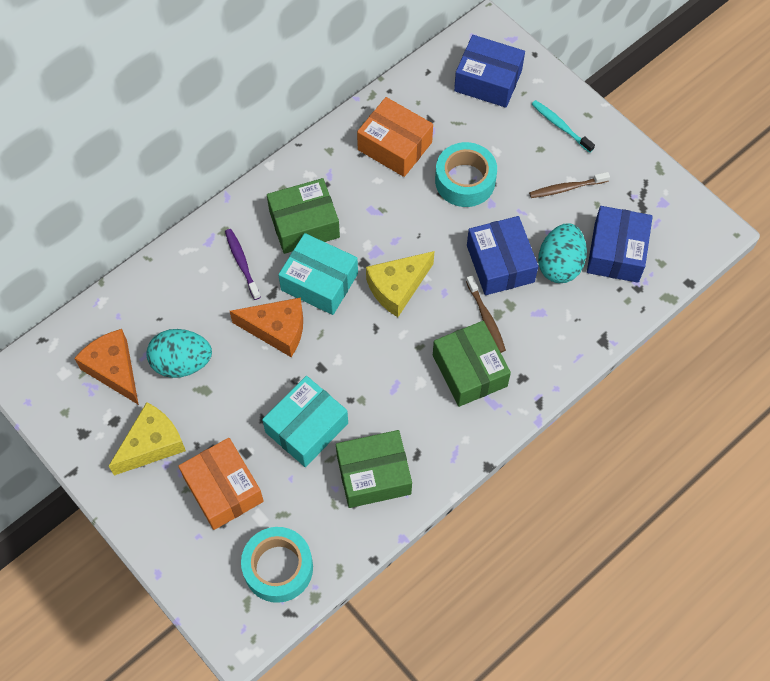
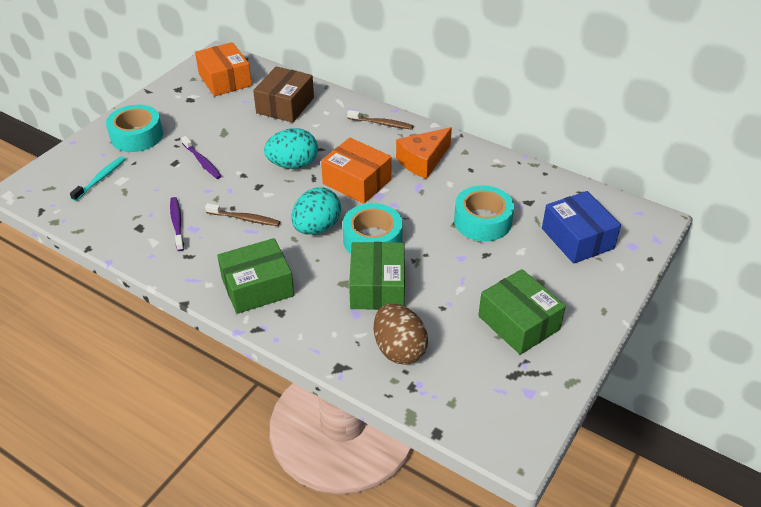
blue box: [454,35,525,108] [467,216,538,295] [587,206,653,283] = 3 -> [542,191,621,264] = 1
brown box: none = 0 -> [253,66,314,123] = 1
brown egg: none = 0 -> [373,303,428,365] = 1
orange cheese: [74,329,139,405] [230,297,303,357] = 2 -> [396,127,452,179] = 1
purple toothbrush: [225,229,261,300] = 1 -> [170,197,184,251] [181,136,221,179] = 2
turquoise box: [262,376,348,467] [278,233,358,315] = 2 -> none = 0
turquoise tape: [241,527,313,603] [435,142,497,207] = 2 -> [106,105,163,152] [343,203,403,254] [454,185,514,241] = 3
yellow cheese: [109,402,186,476] [366,251,434,317] = 2 -> none = 0

